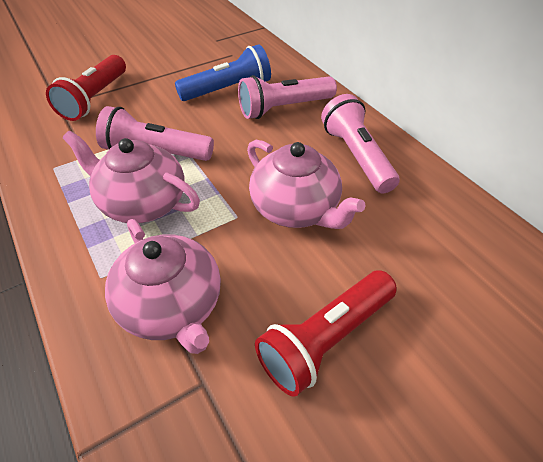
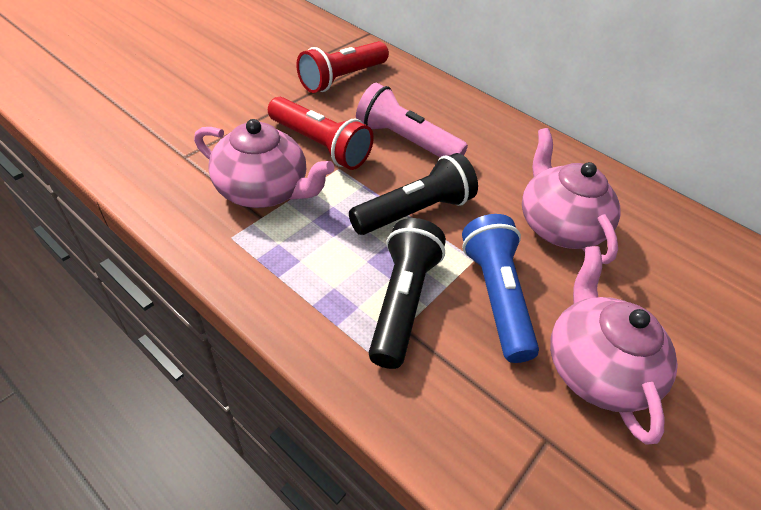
black flashlight: none = 0 -> [349,153,478,235] [369,218,446,369] = 2
pink flashlight: [96,106,214,161] [238,75,337,119] [321,94,400,193] = 3 -> [356,83,468,157] = 1

